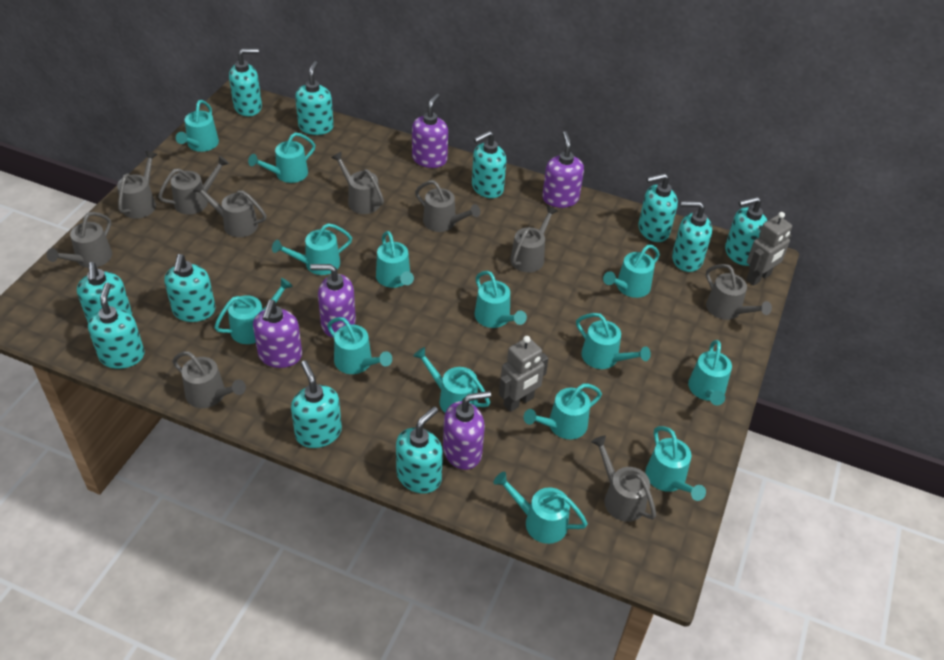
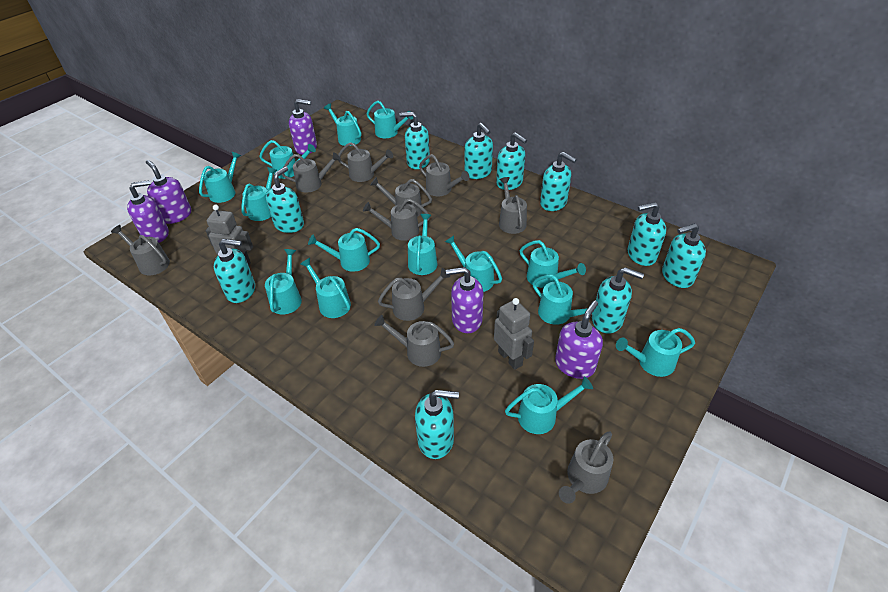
turquoise soap dispenser: [77,262,132,322] [88,283,144,369] [164,254,215,322] [229,48,262,116] [291,361,342,448] [295,61,334,135] [396,406,443,493] [472,131,506,198] [638,173,678,242] [672,201,712,272] [725,196,767,266] = 11 -> [214,239,255,303] [266,166,304,233] [400,112,430,169] [415,390,459,459] [464,123,493,179] [496,132,527,190] [540,152,577,211] [592,267,644,334] [627,202,666,266] [662,223,706,288] = 10

